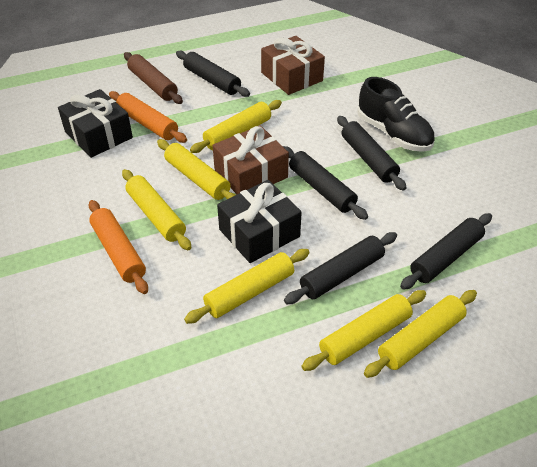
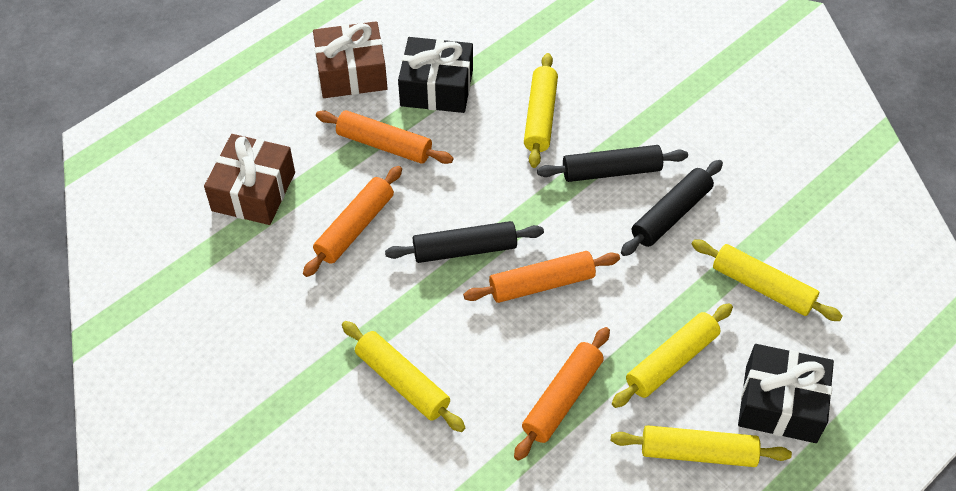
black rolling pin: [176,51,250,97] [283,146,368,220] [284,232,397,304] [337,116,407,191] [400,213,492,290] = 5 -> [385,221,544,263] [537,145,688,182] [621,160,723,256] = 3
black shoe: [357,77,435,152] = 1 -> none = 0
brown rolling pin: [124,52,183,104] = 1 -> none = 0
orange rolling pin: [89,200,148,294] [109,91,187,143] = 2 -> [303,166,402,277] [316,110,454,164] [463,251,620,303] [514,327,610,461] = 4
yellow rolling pin: [122,169,191,250] [157,139,236,200] [184,249,310,324] [190,100,282,153] [302,290,426,371] [364,290,477,378] = 6 -> [342,321,465,432] [524,53,558,168] [611,425,792,467] [612,303,733,408] [691,240,843,321] = 5

